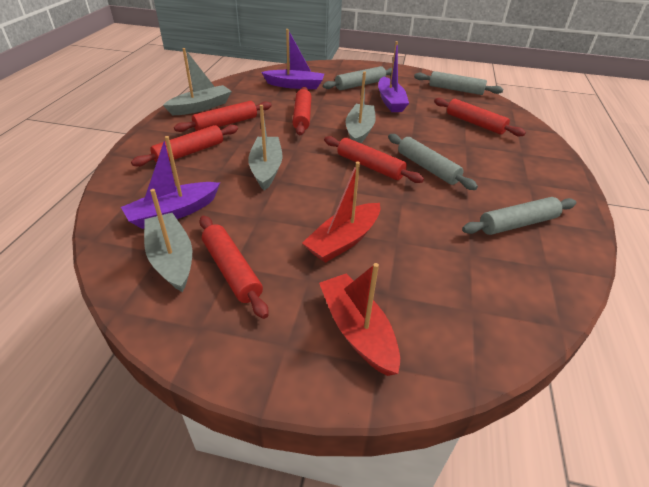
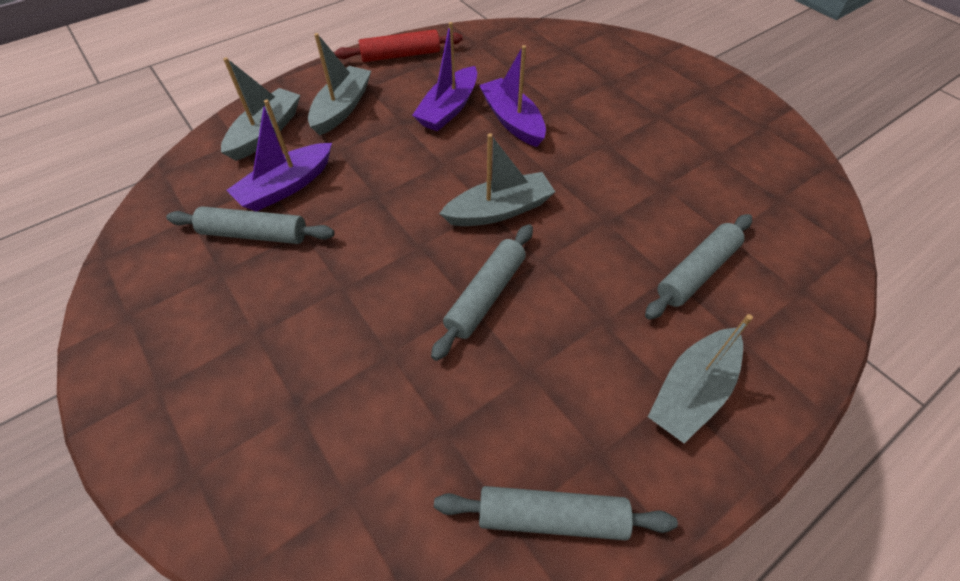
red boat: [302,162,380,263] [319,263,400,376] = 2 -> none = 0
red rolling pin: [131,125,238,167] [174,101,272,132] [199,216,269,319] [292,87,312,135] [324,136,424,183] [434,98,526,137] = 6 -> [335,29,463,62] = 1

